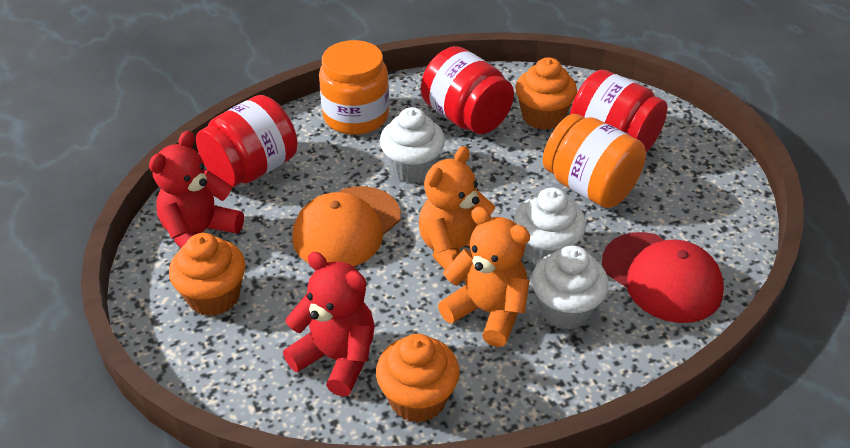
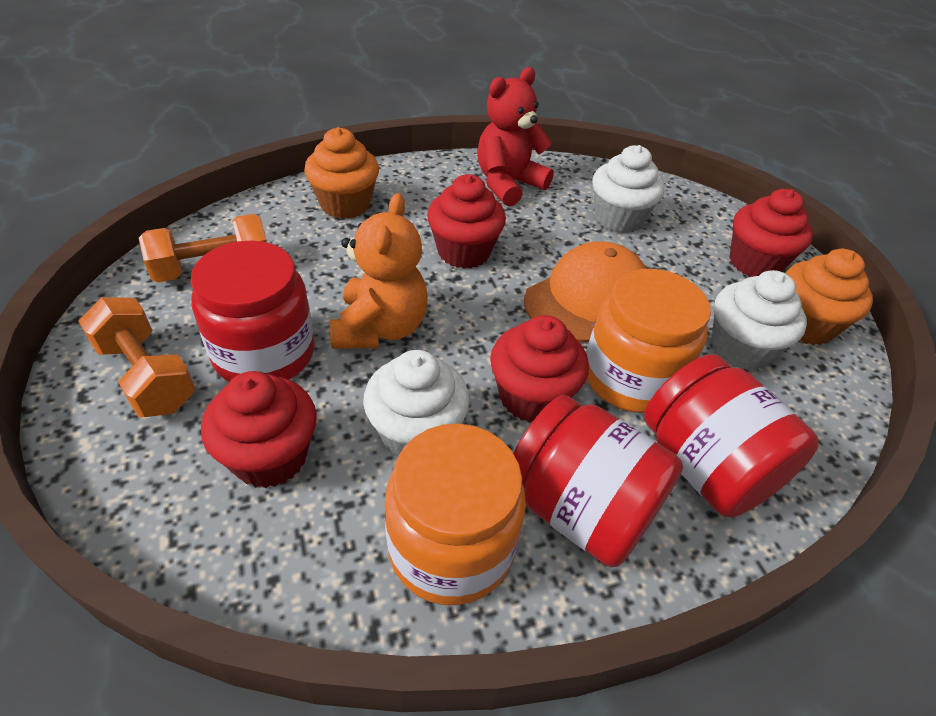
orange cupcake: [169,233,246,316] [376,334,460,423] [515,57,577,130] = 3 -> [304,127,379,219] [785,249,873,345] = 2
orange dumbbell: none = 0 -> [79,297,196,417] [139,214,267,283] = 2
orange teddy bear: [419,146,495,280] [438,207,530,347] = 2 -> [330,193,428,349] = 1
red cap: [602,232,724,323] = 1 -> none = 0
red cupcake: none = 0 -> [201,371,317,488] [427,174,506,269] [490,315,589,423] [729,189,813,277] = 4
red teddy bear: [149,131,244,248] [283,252,375,397] = 2 -> [477,67,554,207] = 1

